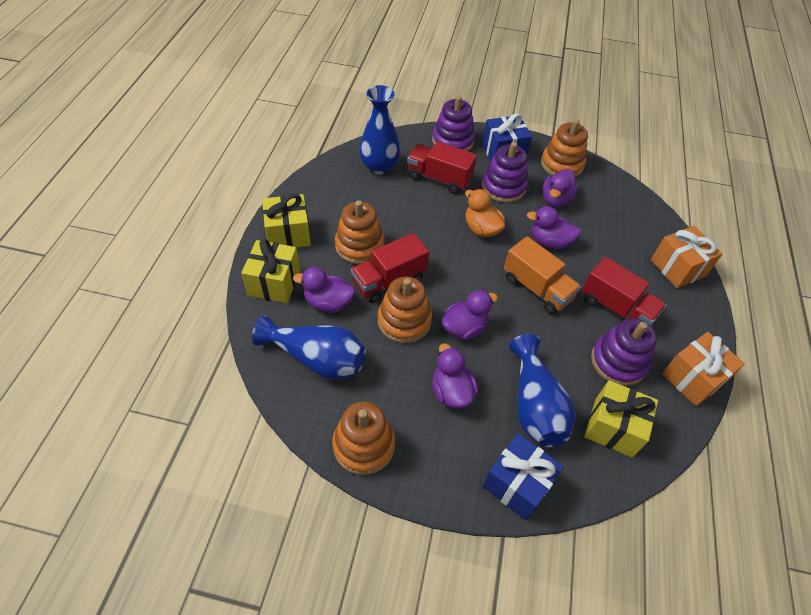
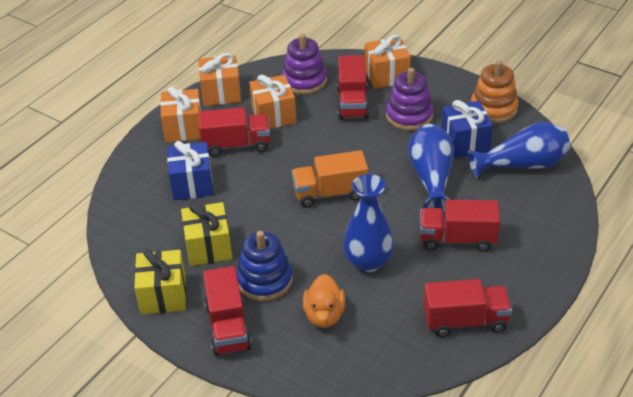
blue stacking toy: none = 0 -> [237,231,293,301] = 1
orange gift: [651,226,723,288] [662,332,745,406] = 2 -> [160,86,201,142] [198,53,241,106] [249,75,296,129] [365,35,411,89] = 4
orange stacking toy: [332,401,395,475] [335,200,385,264] [378,276,432,343] [541,119,588,178] = 4 -> [471,60,518,123] = 1
purple duck: [293,267,355,313] [432,343,478,409] [442,290,498,340] [527,206,581,249] [542,169,578,207] = 5 -> none = 0
purple stacking toy: [432,95,475,151] [482,142,528,203] [591,318,657,386] = 3 -> [282,34,327,94] [386,68,434,131] = 2
red truck: [351,233,429,303] [407,141,477,194] [582,257,666,326] = 3 -> [199,107,270,157] [203,266,252,356] [337,55,369,119] [420,200,500,252] [423,279,512,337] = 5
yellow gift: [241,239,300,303] [262,194,311,248] [584,380,658,458] = 3 -> [134,249,186,315] [181,202,232,266] = 2

